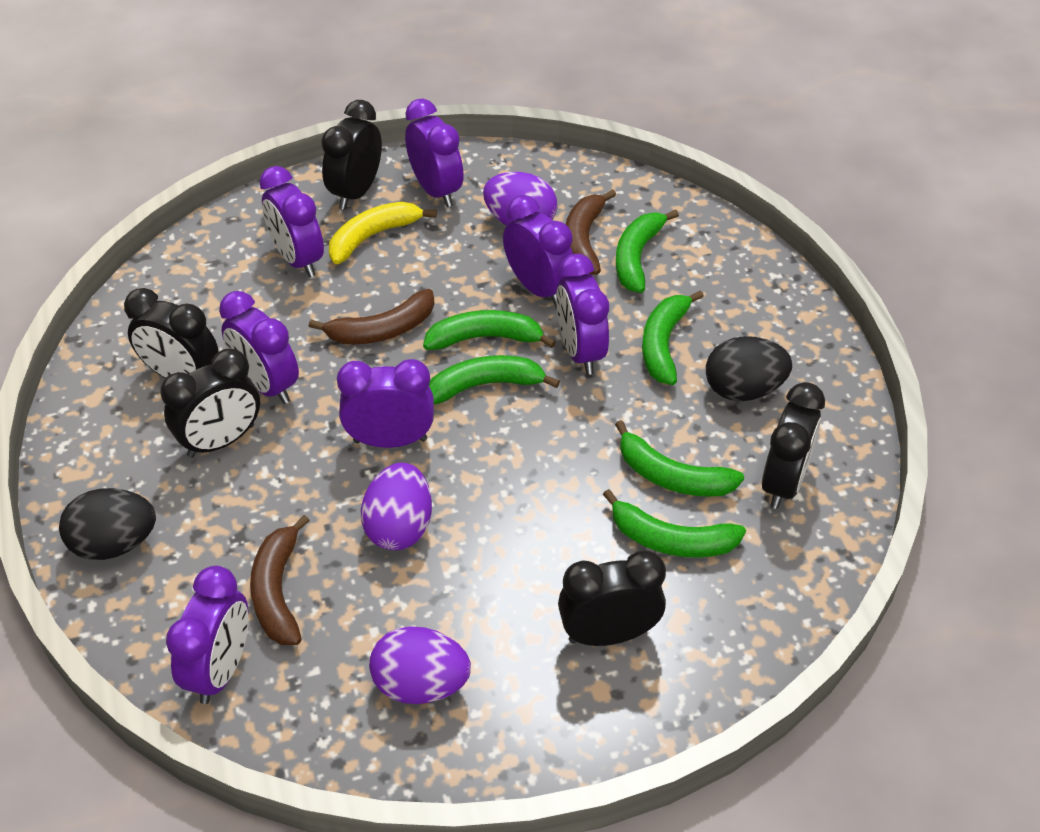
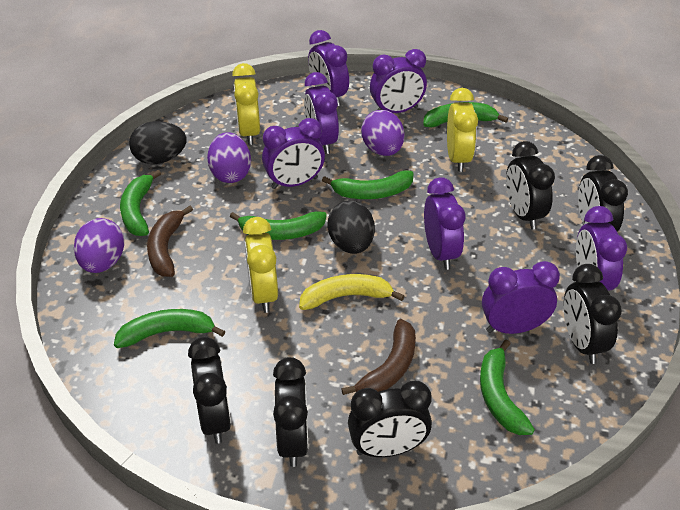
black clock: [124,288,218,378] [160,349,260,458] [321,100,382,210] [558,551,666,646] [762,382,825,509] = 5 -> [188,337,231,444] [273,357,308,467] [348,381,432,457] [506,141,555,230] [564,264,622,364] [578,155,628,231] = 6
brown banana: [250,515,310,645] [309,289,434,344] [566,189,616,275] = 3 -> [147,206,193,277] [342,319,416,395] = 2
yellow clock: none = 0 -> [232,63,260,145] [243,217,278,313] [447,88,478,172] = 3

